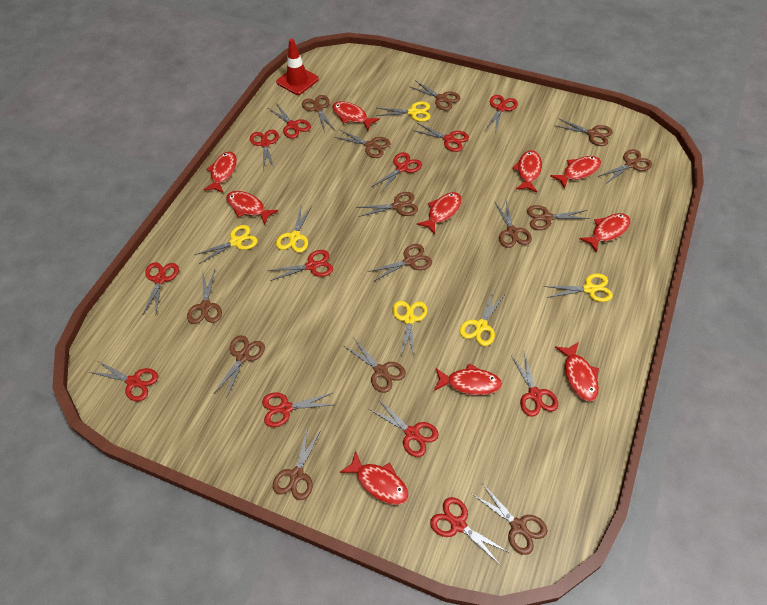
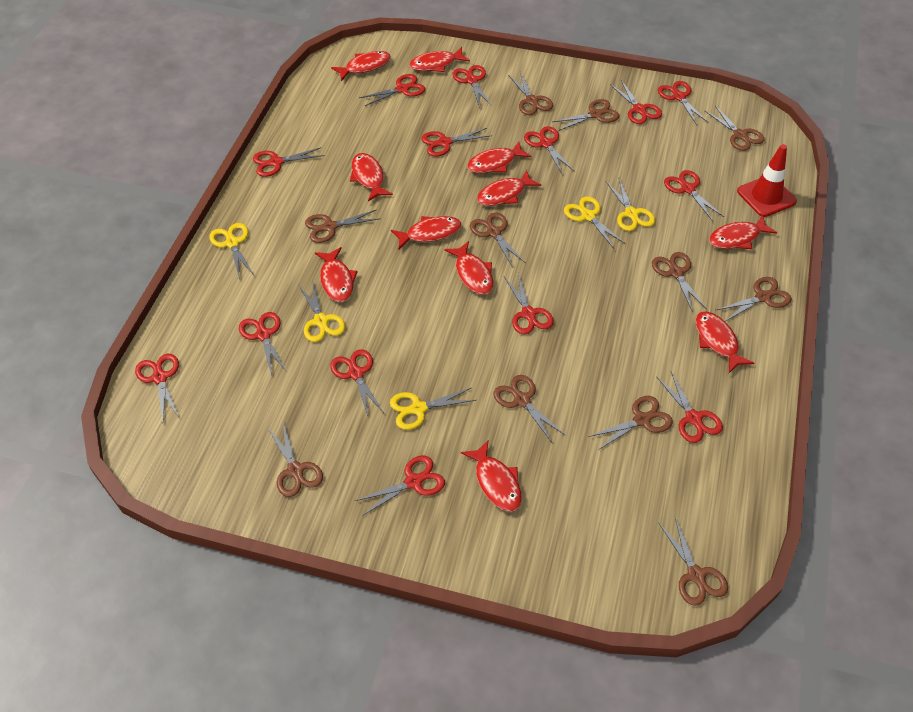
brown scissors: [187,270,222,324] [214,335,265,399] [273,426,321,500] [302,95,335,133] [335,130,391,158] [344,337,406,393] [356,192,418,217] [368,244,432,281] [410,81,461,111] [472,483,547,555] [494,200,532,248] [527,205,590,230] [556,118,613,146] [598,149,652,184] = 14 -> [267,422,323,497] [305,209,381,243] [470,212,526,268] [493,375,566,442] [508,72,553,115] [552,99,619,131] [588,396,673,450] [652,252,707,312] [658,517,728,606] [705,106,765,151] [716,277,792,321] = 11
red fish: [203,152,237,193] [226,191,278,225] [332,101,380,130] [339,451,409,505] [417,192,462,234] [434,363,502,395] [512,150,542,192] [550,156,601,189] [555,342,599,402] [579,213,630,252] = 10 -> [315,247,358,302] [331,51,391,81] [350,153,393,201] [391,216,461,249] [409,47,470,72] [444,241,494,295] [461,441,522,512] [467,142,532,173] [477,170,541,206] [695,312,754,373] [709,215,777,249] = 11
red scissors: [90,361,158,401] [143,262,179,315] [250,130,279,170] [262,392,334,427] [268,103,311,139] [268,250,333,281] [369,399,439,457] [372,152,422,193] [412,123,469,152] [430,497,510,564] [485,95,518,133] [511,353,558,417] = 12 -> [135,354,180,422] [239,312,287,377] [253,147,325,177] [330,349,384,419] [355,455,445,515] [359,74,425,107] [421,128,492,156] [452,65,492,108] [504,273,554,334] [524,126,574,173] [610,80,662,124] [657,371,723,443] [658,81,708,125] [664,170,724,221] = 14
yellow scissors: [195,225,258,264] [276,206,312,253] [377,102,431,122] [392,301,427,356] [460,291,505,346] [544,273,613,302] = 6 -> [209,223,254,276] [299,279,345,342] [390,387,476,430] [564,196,626,249] [606,179,655,231] = 5

